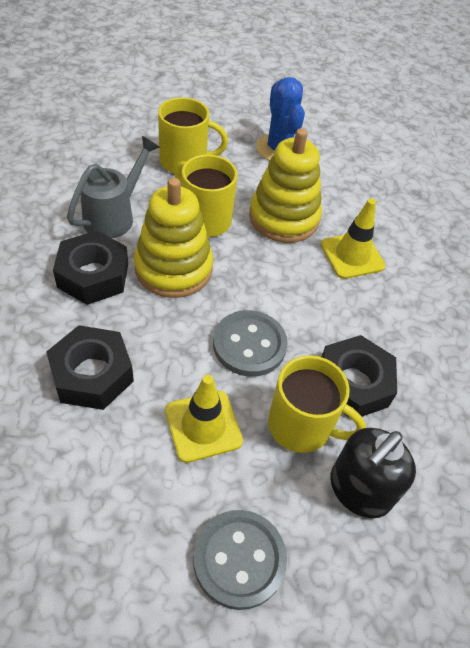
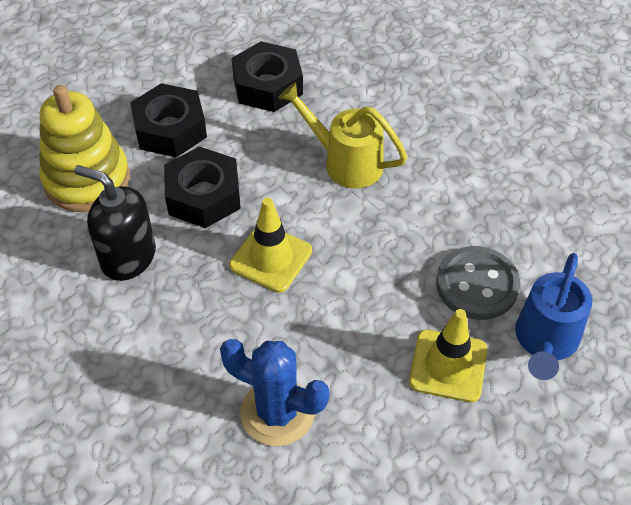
blue watering can: none = 0 -> [515,253,592,380] = 1
grey button: [193,510,287,610] [213,310,288,377] = 2 -> [436,246,520,320] = 1
grey watering can: [67,136,160,238] = 1 -> none = 0
yellow mug: [158,97,228,175] [175,154,237,237] [268,355,366,453] = 3 -> none = 0
yellow stacking toy: [134,178,213,298] [249,128,322,243] = 2 -> [39,85,130,212] = 1
yellow watering can: none = 0 -> [278,82,407,188] = 1

